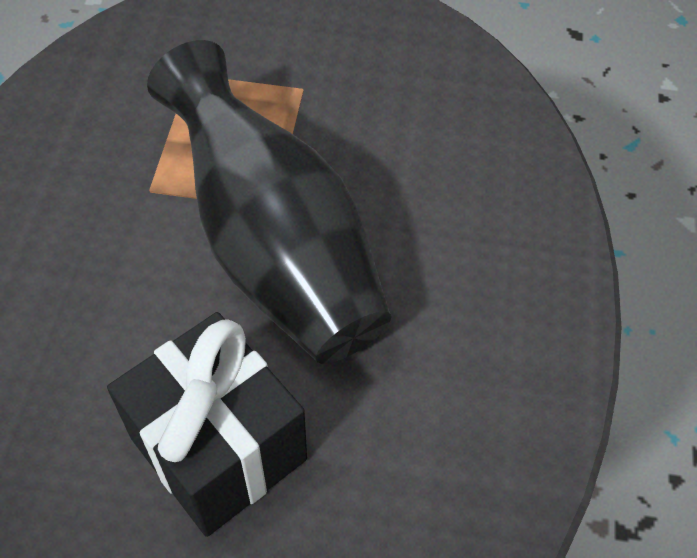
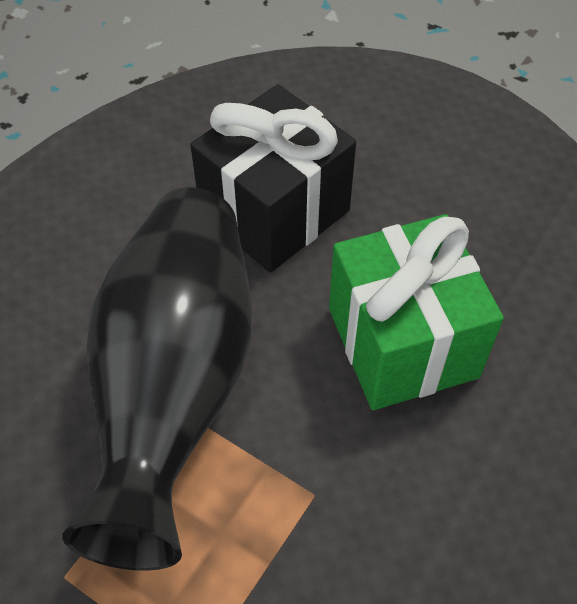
green gift: none = 0 -> [329,214,504,410] = 1

